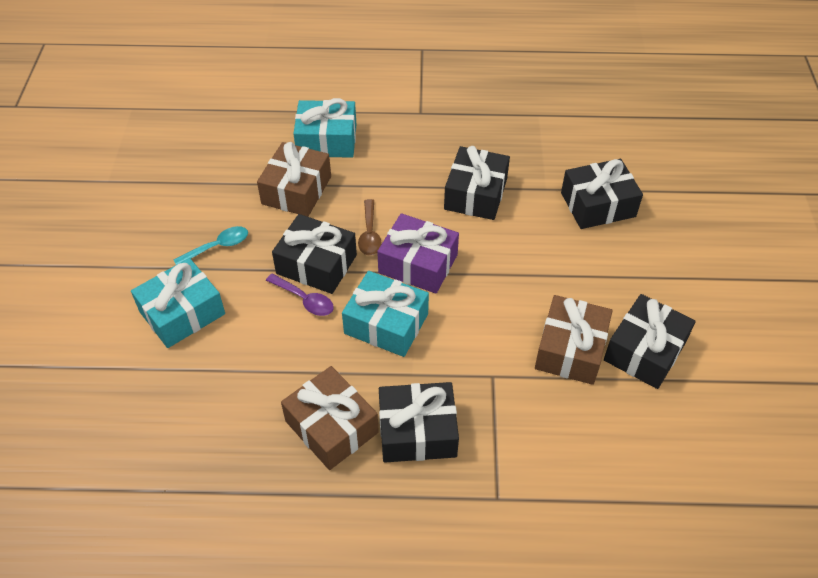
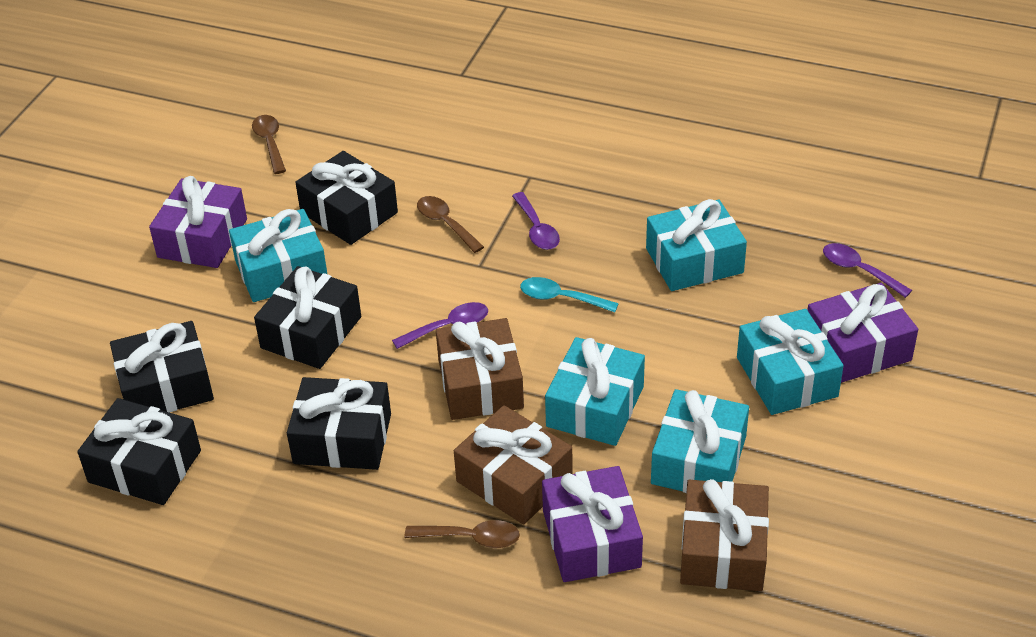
brown spoon: [358,199,382,256] = 1 -> [252,115,286,174] [405,520,520,548] [417,196,484,253] = 3
purple gift: [377,213,459,294] = 1 -> [149,176,247,268] [542,466,643,582] [808,283,918,383] = 3
purple spoon: [266,274,334,316] = 1 -> [392,302,488,349] [512,192,560,250] [823,243,912,298] = 3
turquoise gift: [131,258,225,348] [293,98,357,158] [342,271,429,357] = 3 -> [229,209,327,302] [545,337,645,446] [646,199,747,291] [651,389,749,493] [737,309,844,415] = 5

